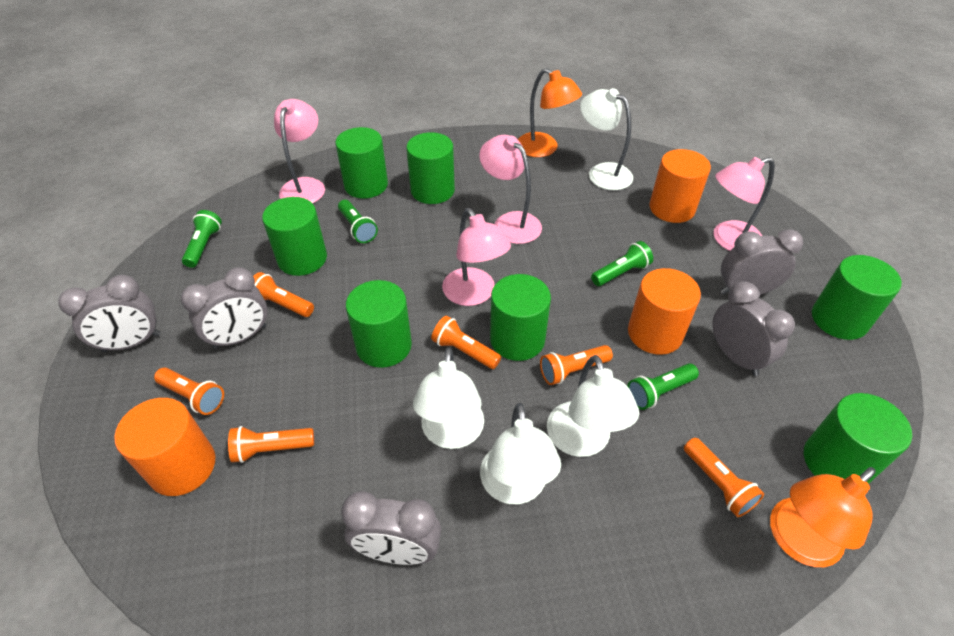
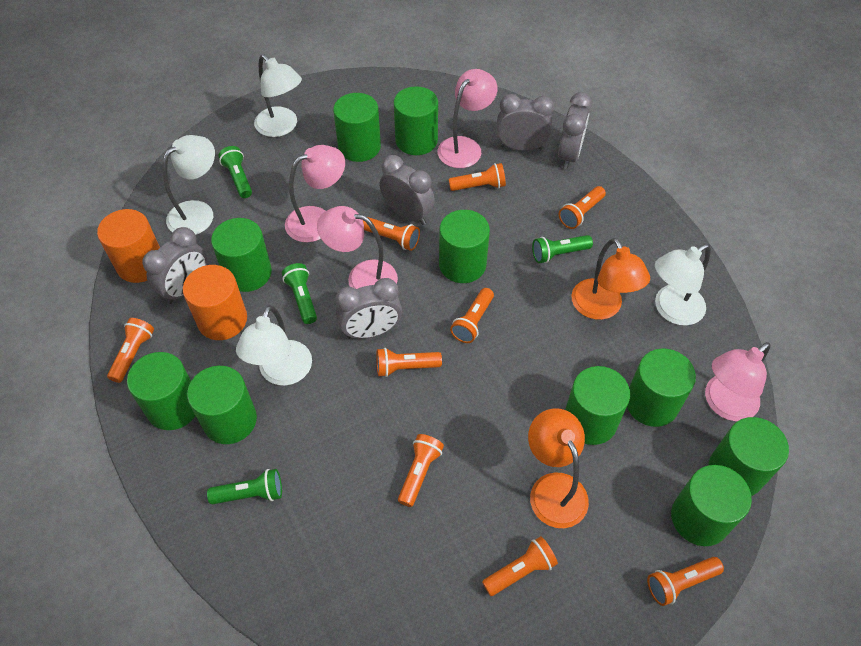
green cylinder: [262,197,327,276] [335,127,388,199] [346,280,412,368] [406,132,455,204] [490,274,551,361] [804,393,912,484] [812,255,902,340] = 7 -> [127,352,195,430] [187,366,257,444] [211,218,272,292] [333,93,381,162] [394,86,438,155] [439,210,490,283] [565,366,630,445] [627,348,696,427] [671,465,752,546] [709,417,789,496] = 10
orange cylinder: [114,398,215,496] [628,268,701,355] [650,149,711,223] = 3 -> [97,209,160,283] [183,265,247,340] = 2
orange flashlight: [154,368,224,415] [228,426,314,463] [253,272,314,317] [431,316,501,369] [540,345,613,385] [684,438,764,517] = 6 -> [107,318,154,383] [363,217,420,251] [376,348,442,377] [398,434,444,507] [449,163,506,191] [450,288,494,343] [482,536,558,596] [559,186,606,229] [647,557,724,606] = 9

